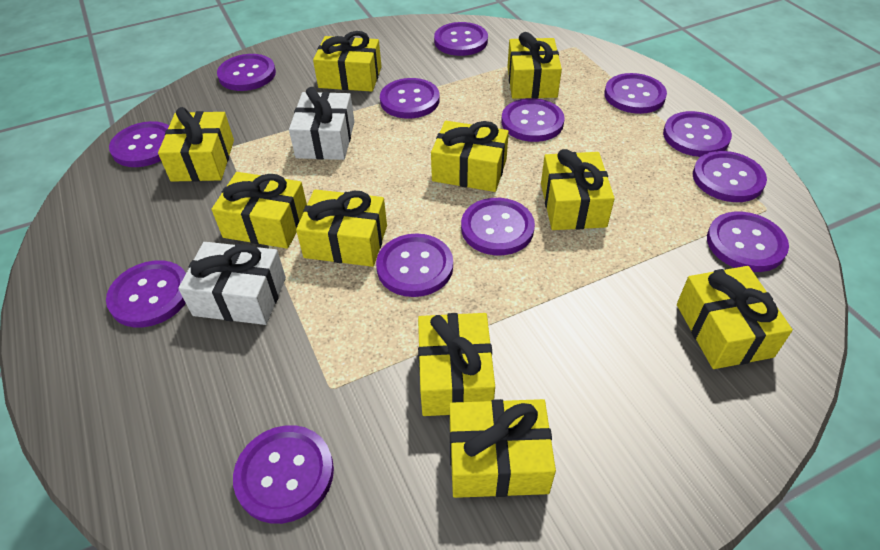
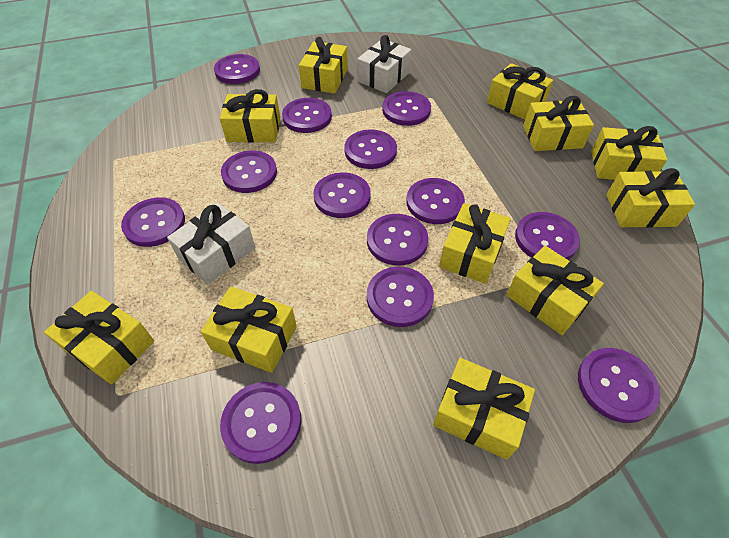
yellow gift: [158,107,234,182] [212,172,307,249] [296,189,387,267] [313,31,382,92] [418,313,495,416] [431,121,509,192] [449,399,556,498] [507,32,562,99] [541,149,615,230] [677,266,793,369] = 10 -> [44,291,154,384] [201,286,297,373] [220,89,280,143] [299,37,348,94] [433,358,535,460] [439,203,511,284] [487,63,553,120] [506,246,604,335] [523,96,594,151] [591,126,667,180] [606,168,695,228] = 11

